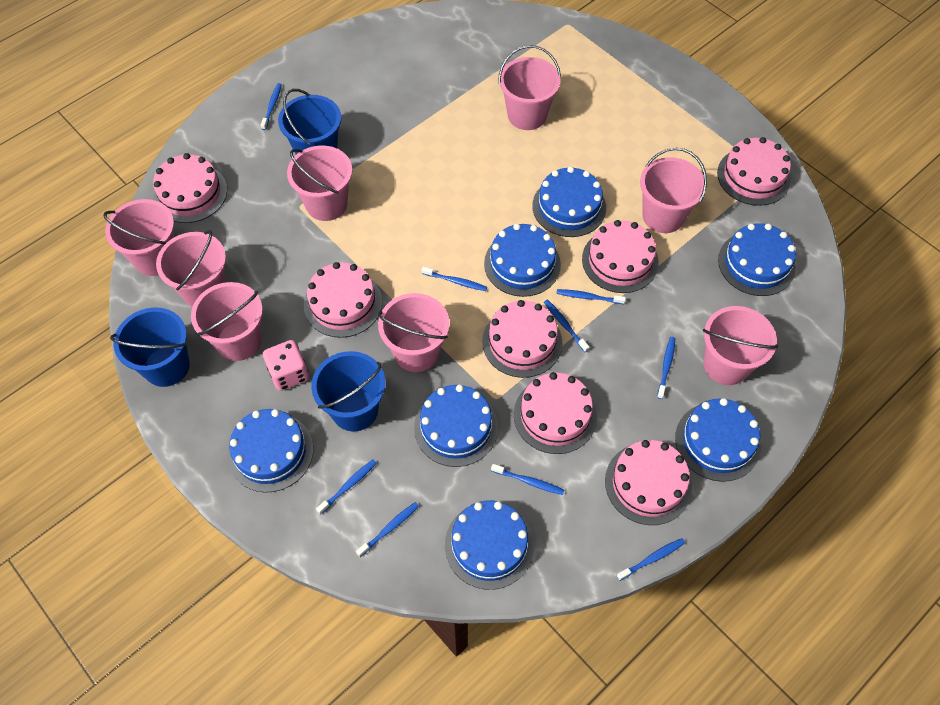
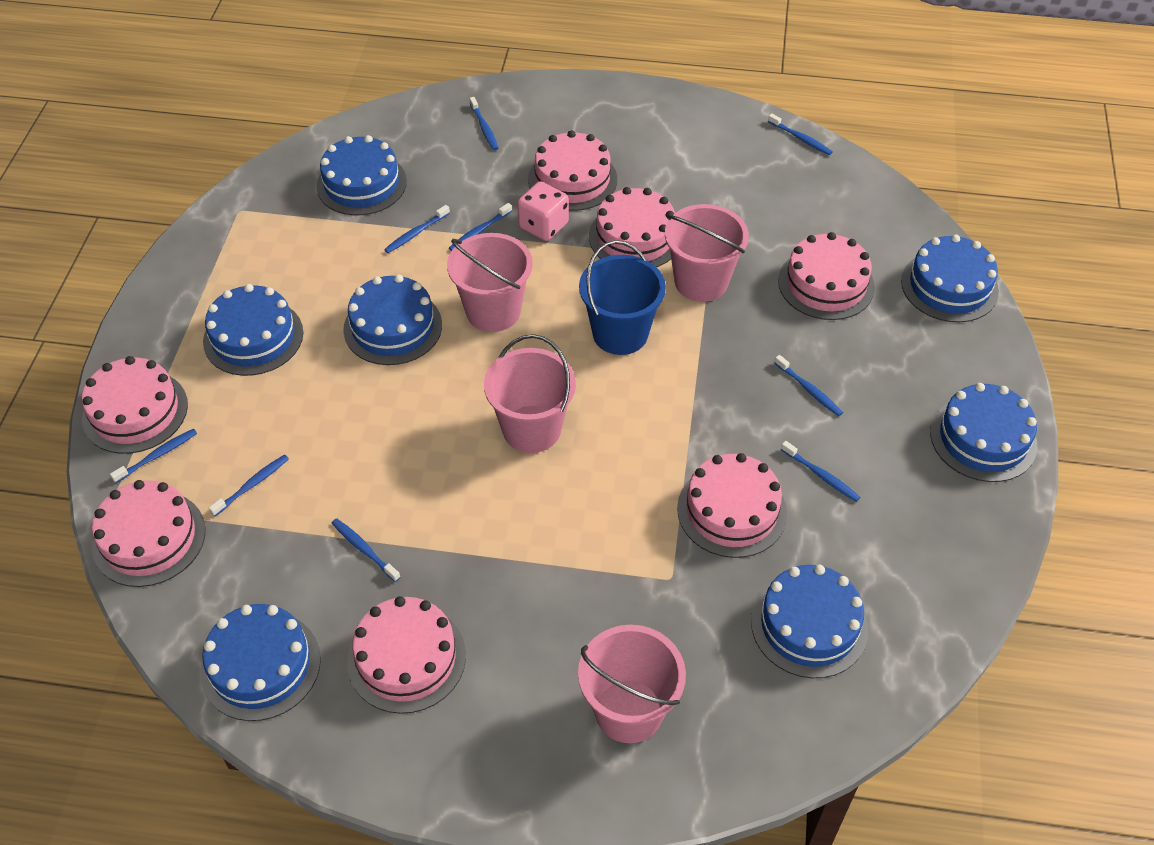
blue bucket: [110,307,190,387] [278,89,341,154] [311,351,385,432] = 3 -> [579,240,666,355] = 1
pink bucket: [103,199,174,276] [156,230,226,307] [191,282,263,361] [287,145,352,221] [378,293,450,372] [498,45,561,130] [640,148,707,233] [703,306,778,385] = 8 -> [447,233,533,332] [484,334,576,453] [578,625,686,743] [665,204,749,302] = 4

